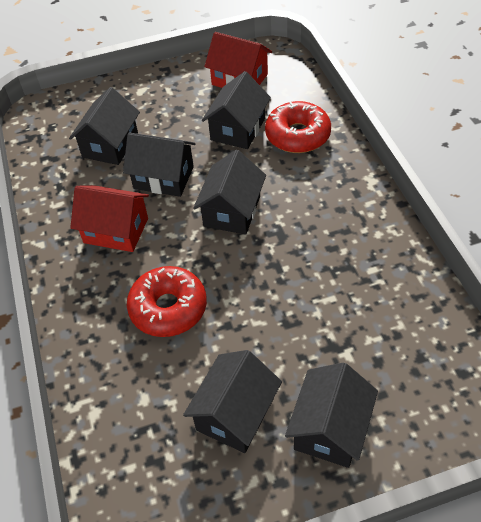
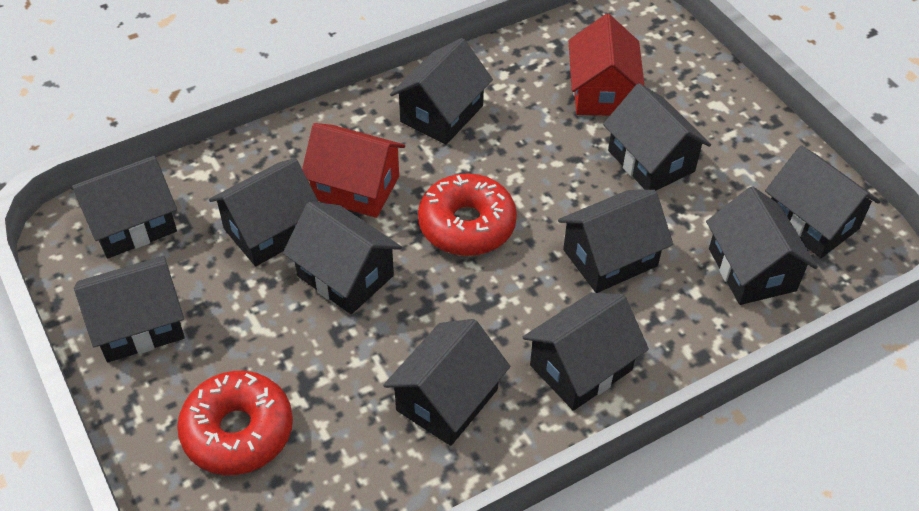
black house: [69,87,140,165] [123,132,196,197] [183,350,282,453] [193,150,266,235] [202,71,271,149] [285,362,378,468] = 6 -> [71,156,177,258] [74,256,185,362] [209,158,319,266] [283,202,402,314] [383,319,510,446] [390,38,493,144] [523,293,649,411] [558,190,673,293] [603,83,711,191] [706,186,818,305] [765,145,880,258] = 11

